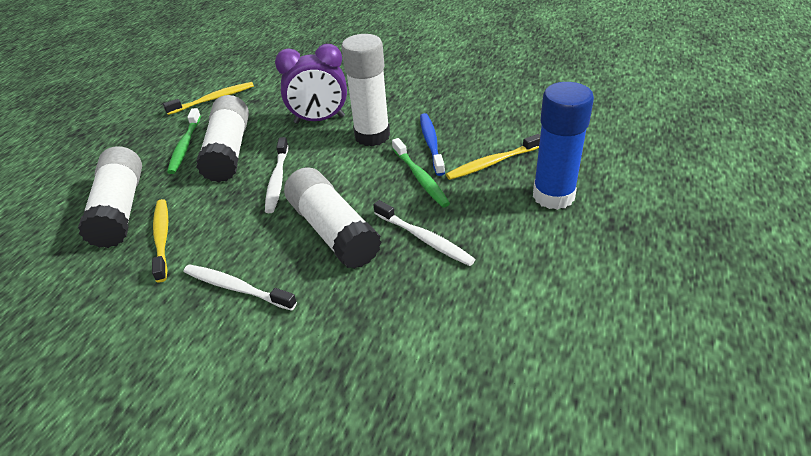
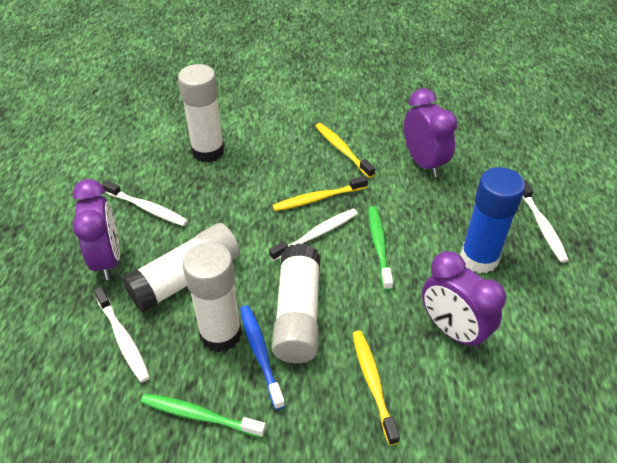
purple clock: [275,44,347,124] = 1 -> [73,179,120,280] [404,88,457,178] [422,251,506,350] = 3
white toothbrush: [183,264,297,311] [265,137,289,213] [374,200,476,266] = 3 -> [94,287,150,383] [102,180,188,226] [269,209,358,261] [522,180,569,263] = 4

